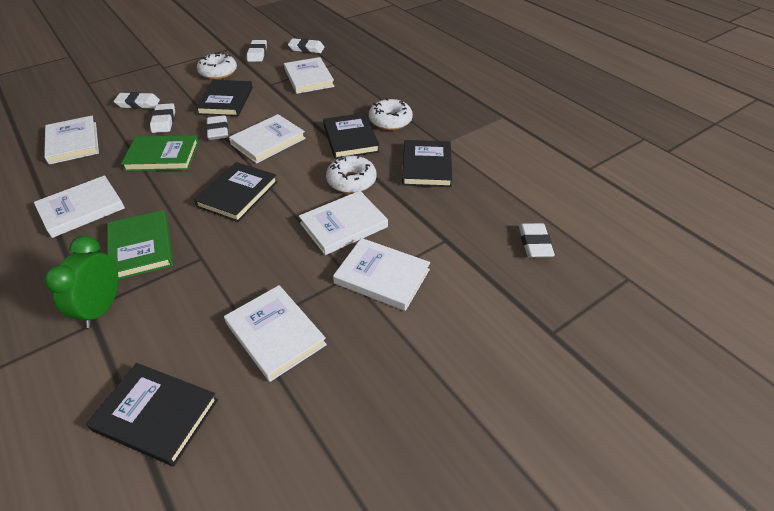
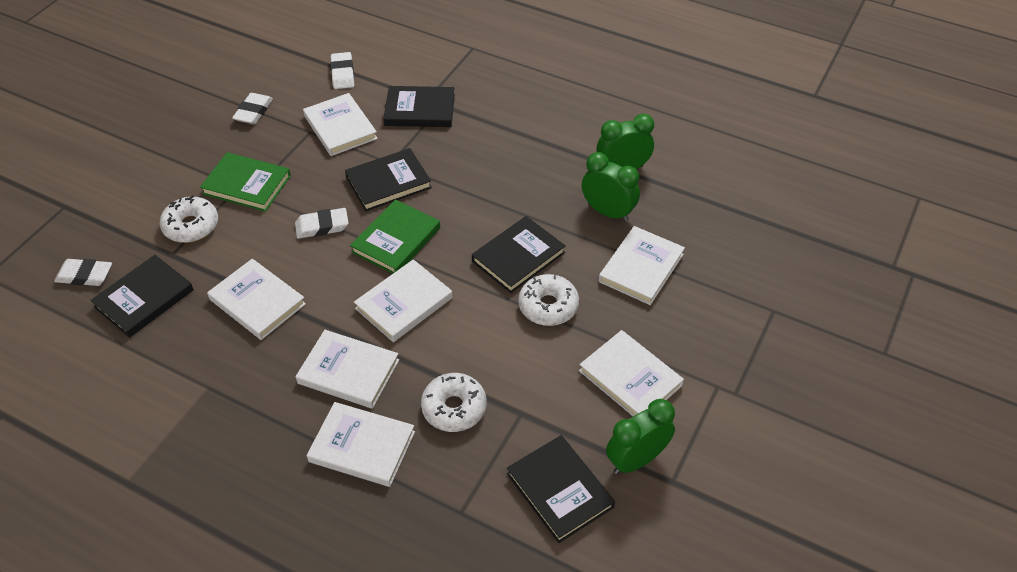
green clock: [44,236,118,328] = 1 -> [582,152,640,222] [596,114,654,169] [606,399,675,474] = 3
white eraser: [114,92,160,109] [150,103,175,133] [206,115,228,140] [247,40,267,62] [288,38,324,53] [519,223,555,258] = 6 -> [54,259,112,286] [232,93,273,124] [295,208,349,239] [330,52,354,89] = 4

